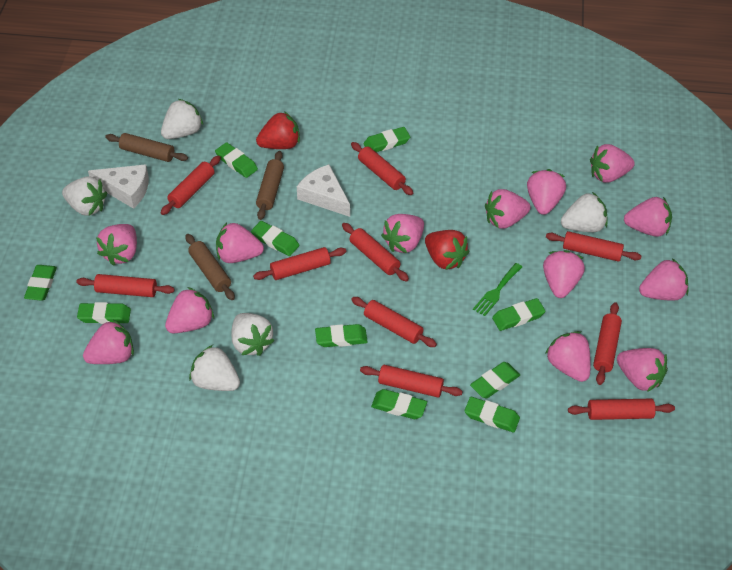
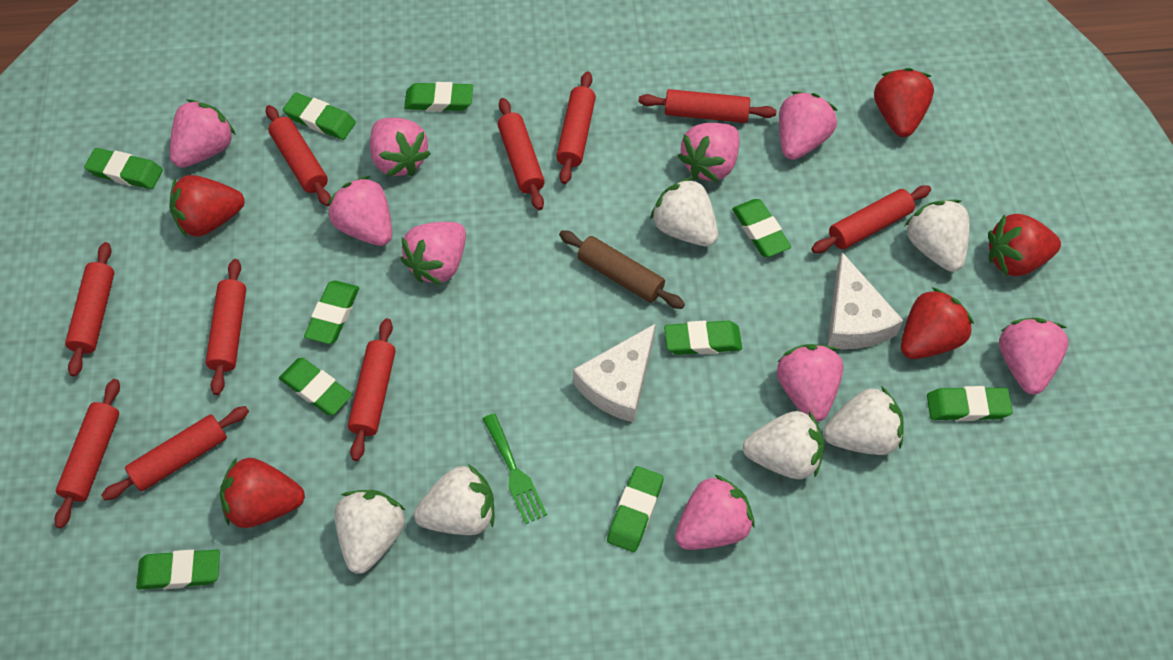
brown rolling pin: [105,133,188,162] [185,234,235,300] [256,151,284,220] = 3 -> [559,230,685,309] = 1
pink strawberry: [83,320,134,364] [96,224,137,266] [165,287,214,333] [216,223,264,263] [381,214,424,253] [485,189,531,229] [527,169,566,215] [543,250,585,298] [545,331,591,382] [590,144,635,182] [617,348,668,392] [624,197,672,237] [639,258,688,301] = 13 -> [170,99,236,168] [327,176,392,246] [370,118,431,177] [400,222,466,285] [675,474,755,550] [678,123,740,182] [777,344,843,422] [779,91,837,160] [999,318,1068,394] = 9
red strawberry: [256,111,300,149] [425,230,469,270] = 2 -> [169,175,244,237] [220,458,305,528] [874,68,934,137] [901,287,974,359] [988,214,1061,276] = 5
white strawberry: [62,176,107,216] [161,99,203,139] [189,345,240,391] [231,313,275,356] [561,192,607,232] = 5 -> [335,490,405,574] [414,464,494,535] [650,177,718,246] [743,411,824,479] [823,386,904,455] [905,200,970,272] = 6

